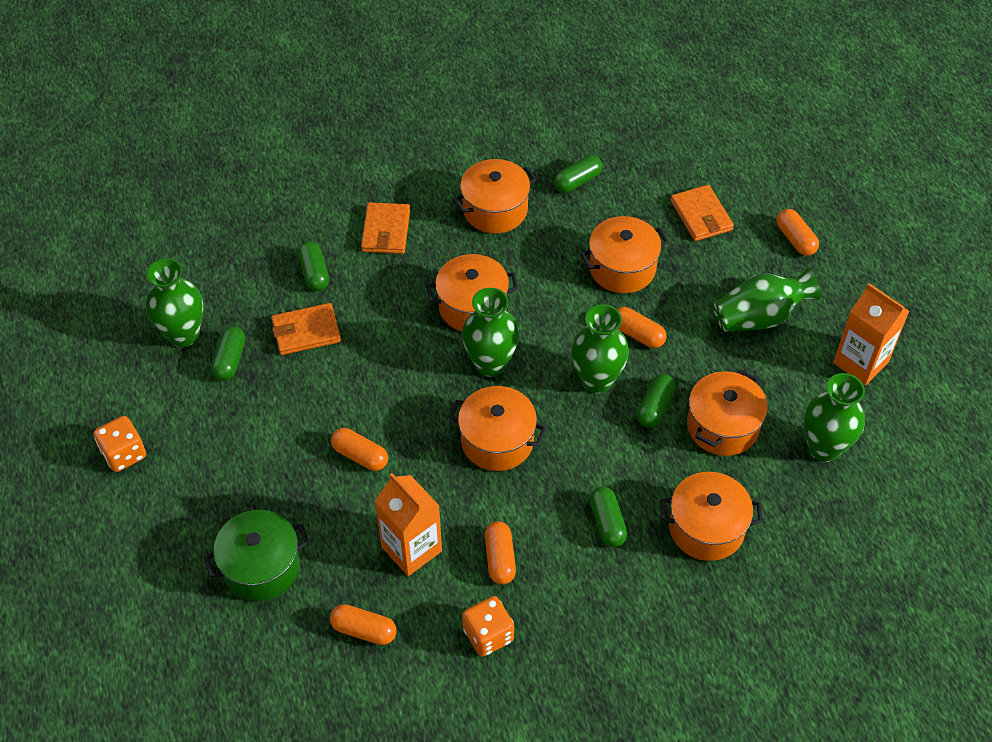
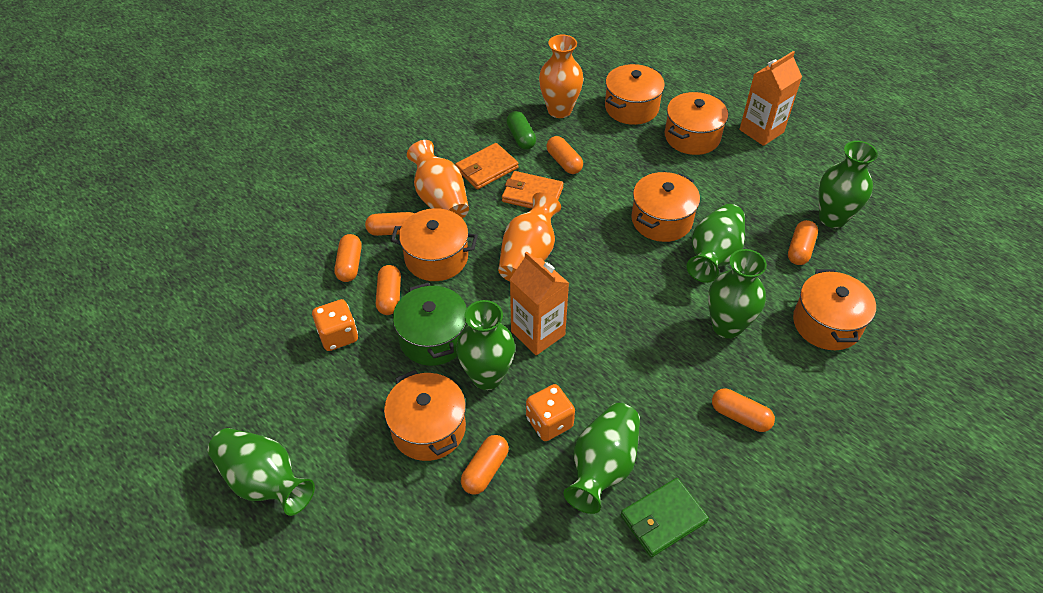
green capsule: [211,326,245,381] [298,241,329,291] [554,155,602,193] [590,486,627,547] [637,374,676,428] = 5 -> [506,111,536,150] = 1
green vase: [146,258,203,347] [462,288,519,377] [571,304,629,393] [714,268,821,332] [804,373,865,462] = 5 -> [208,428,315,516] [456,300,515,390] [563,403,640,514] [687,204,745,283] [708,249,767,339] [819,141,878,228] = 6
green wallet: none = 0 -> [621,478,709,557] = 1
orange capsule: [330,604,397,645] [331,428,388,471] [485,521,516,584] [617,307,667,348] [777,209,819,256] = 5 -> [334,234,362,282] [365,212,414,236] [376,265,401,315] [461,435,509,495] [546,136,583,174] [712,388,775,432] [788,220,818,265] = 7
orange vase: none = 0 -> [407,140,469,219] [498,192,561,282] [539,35,584,118] = 3
orange wallet: [271,303,341,355] [361,202,410,254] [671,185,734,241] = 3 -> [455,143,519,190] [502,171,564,209] = 2

